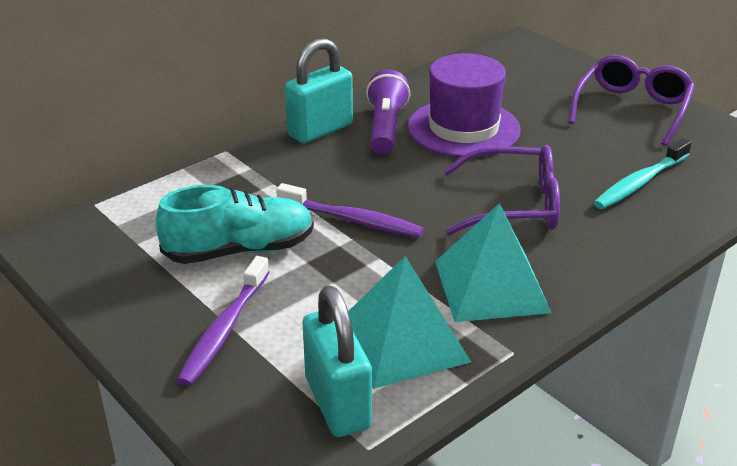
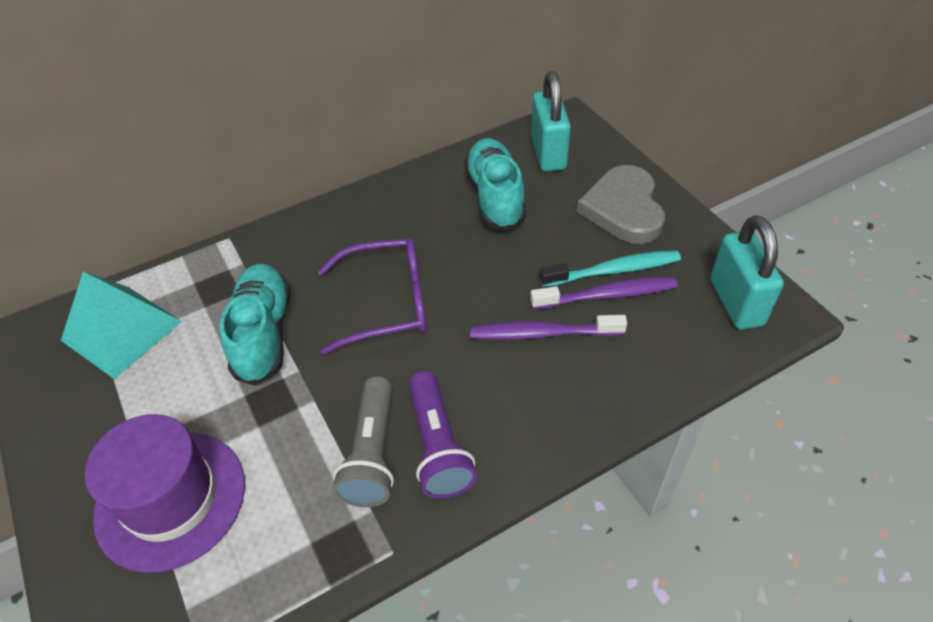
grey flashlight: none = 0 -> [333,376,394,507] = 1
grey heart: none = 0 -> [577,165,665,244] = 1
purple glasses: [444,145,560,235] [568,55,695,146] = 2 -> [318,238,427,355] = 1
turquoise pyramid: [348,256,471,389] [435,203,551,322] = 2 -> [61,272,182,379] = 1
turquoise shoe: [156,185,314,264] = 1 -> [220,264,291,386] [464,138,526,231] = 2

